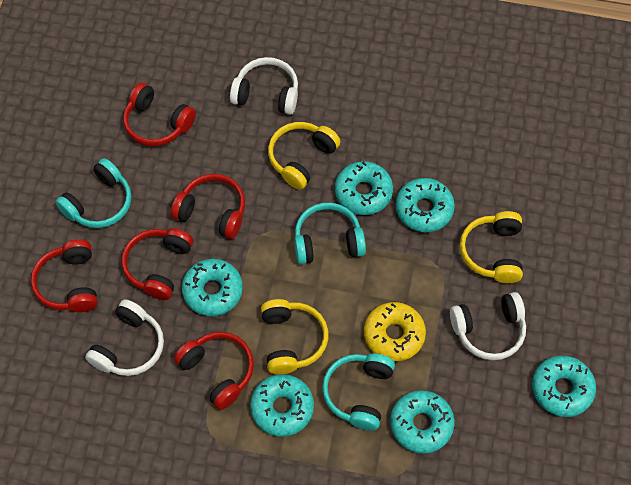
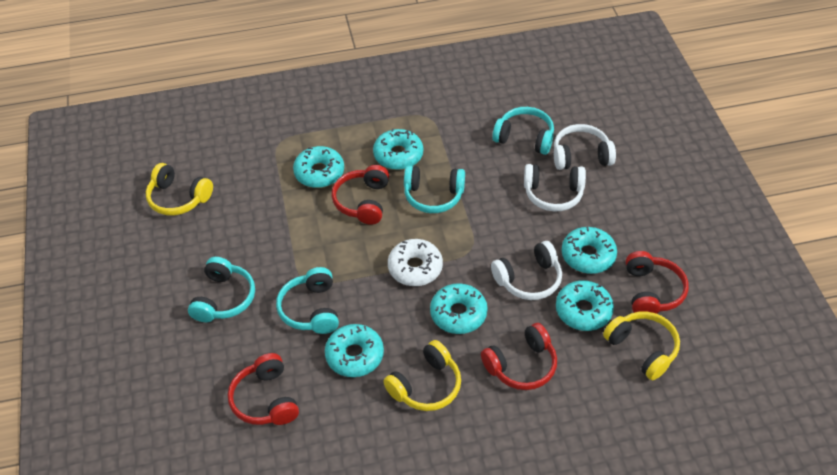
red headphones: [31,239,98,312] [122,228,193,300] [123,83,196,146] [171,174,245,239] [174,332,254,410] = 5 -> [228,353,299,425] [332,165,389,225] [481,323,557,390] [626,251,689,314] = 4
turquoise headphones: [55,158,132,228] [294,203,366,264] [322,354,395,431] = 3 -> [188,257,255,322] [276,267,339,334] [404,165,465,213] [492,107,554,155] = 4
white donut: none = 0 -> [388,239,443,286] = 1
yellow donut: [364,302,426,361] = 1 -> none = 0

